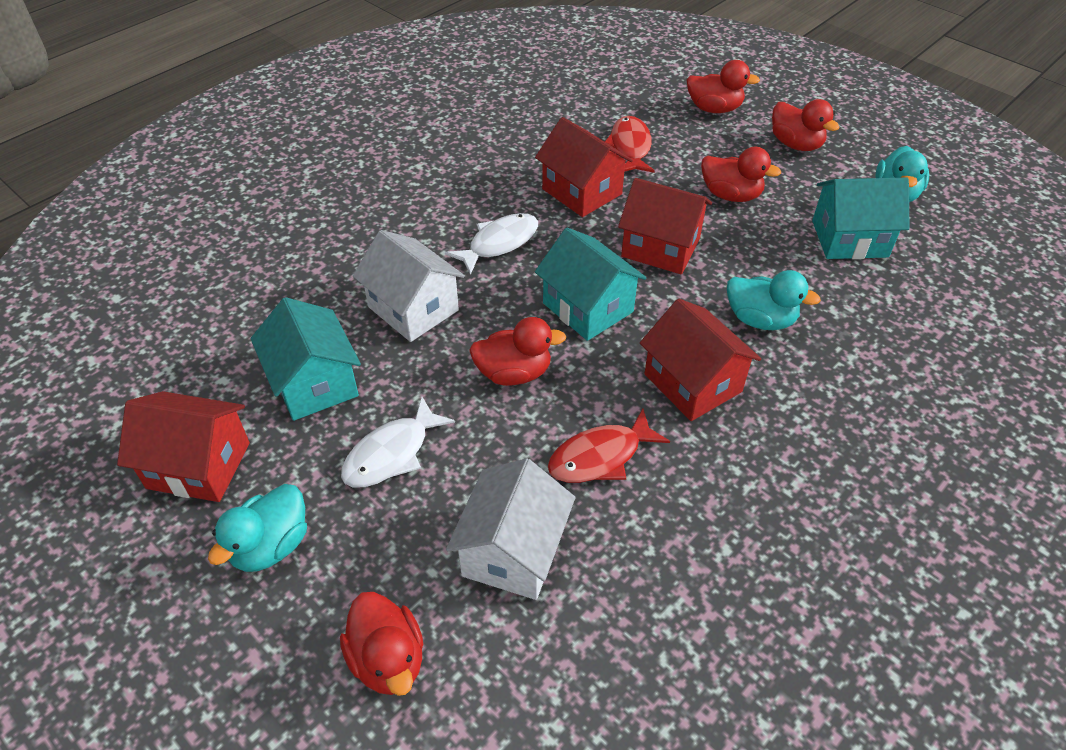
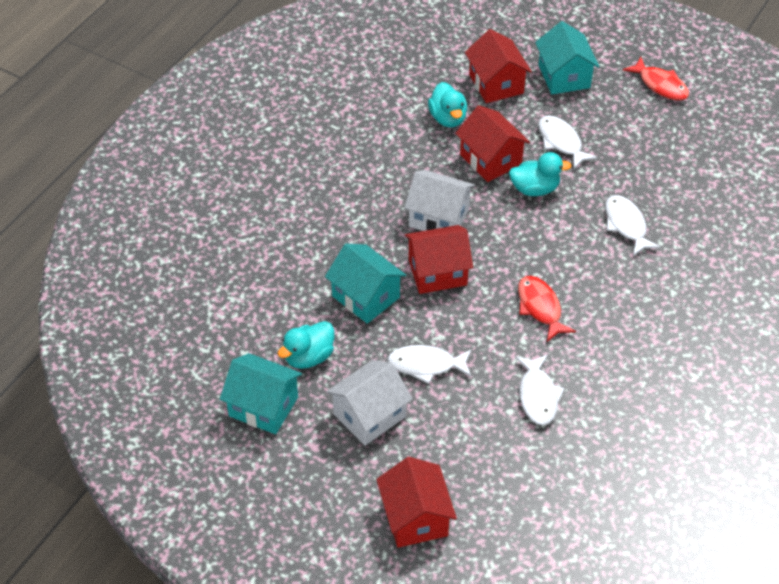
red duck: [340,592,423,696] [469,317,567,386] [687,60,760,113] [701,147,781,202] [772,99,840,151] = 5 -> none = 0
white fish: [341,397,455,487] [445,213,538,275] = 2 -> [387,345,472,384] [515,355,564,425] [538,115,598,169] [605,195,661,256] = 4

